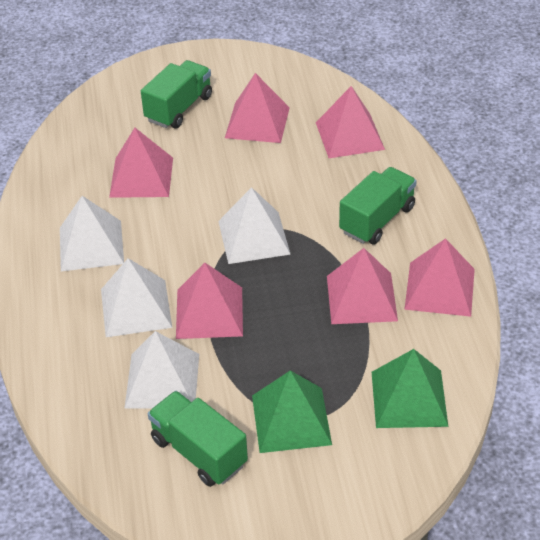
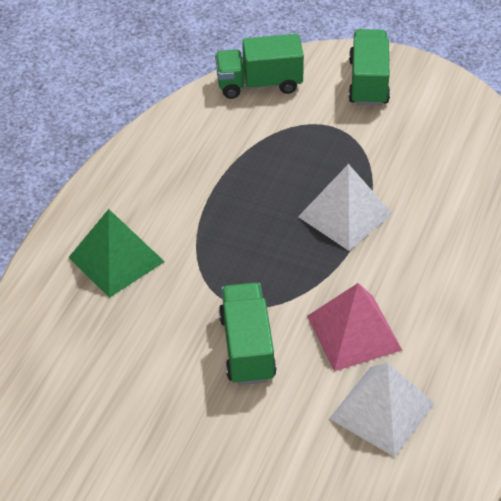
green pyramid: [252,370,332,453] [372,349,448,428] = 2 -> [68,209,165,298] = 1
pink pyramid: [109,128,173,198] [176,263,243,339] [225,73,290,143] [316,86,385,158] [327,248,398,324] [404,238,475,317] = 6 -> [307,283,402,371] = 1
white pyramid: [60,196,124,271] [101,258,172,337] [124,331,199,409] [218,187,291,264] = 4 -> [298,164,392,251] [329,362,435,457] = 2

